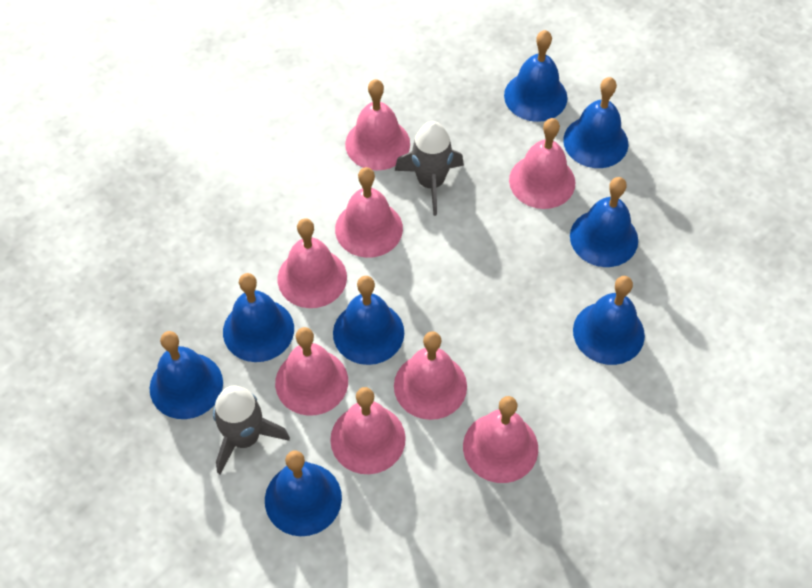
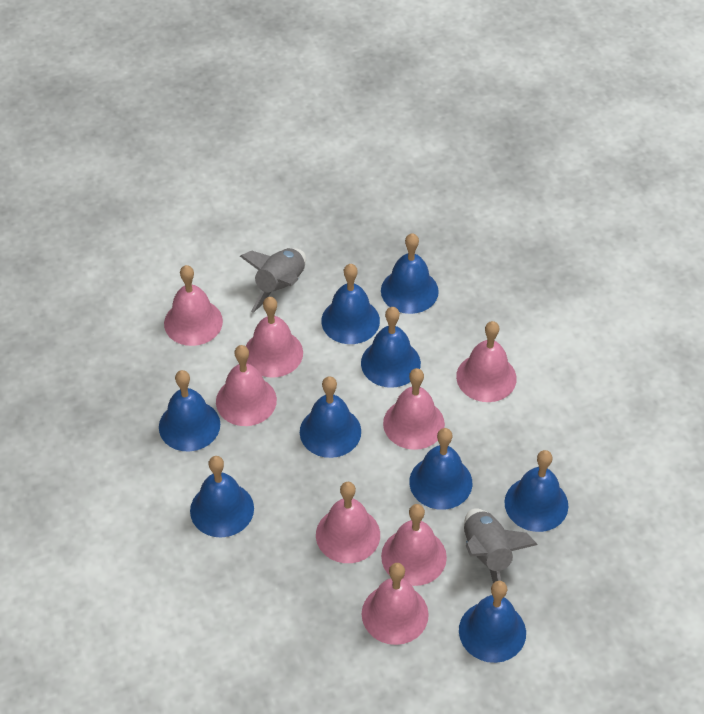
blue bell: [150,331,223,419] [223,273,294,362] [265,450,342,536] [333,276,404,365] [504,30,568,122] [563,77,629,168] [570,177,638,267] [573,276,645,365] = 8 -> [159,370,220,452] [190,456,254,537] [300,376,361,458] [321,264,380,344] [361,307,421,388] [381,233,439,314] [409,428,472,510] [459,581,526,663] [504,450,568,532] = 9

